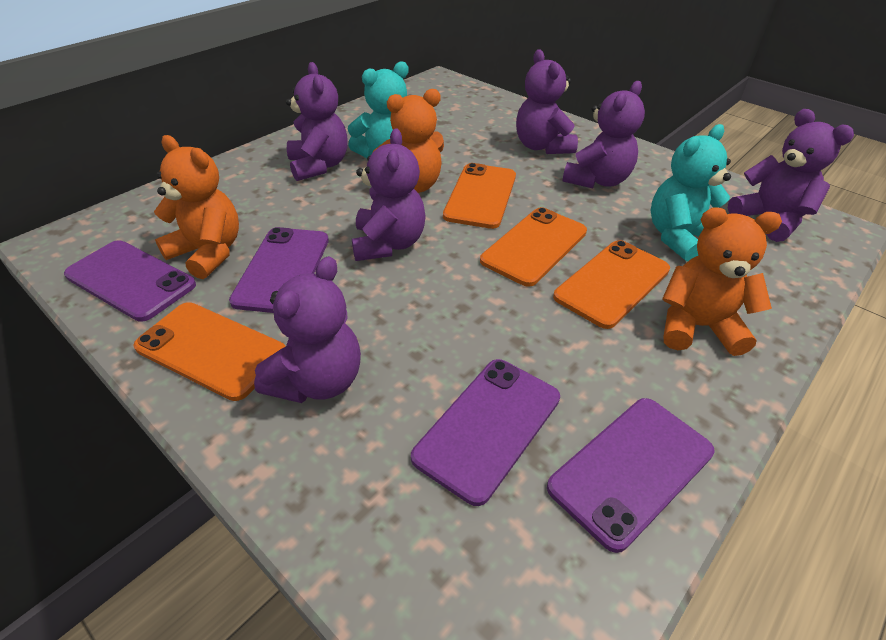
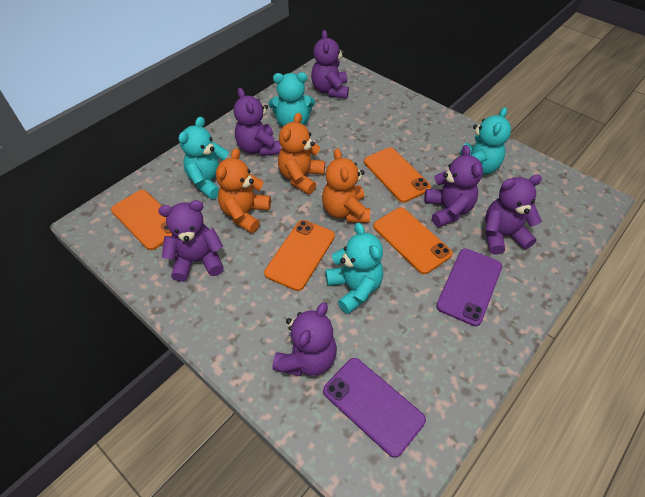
purple phone: [64,240,196,322] [229,227,329,313] [411,359,560,506] [547,398,715,553] = 4 -> [323,358,426,458] [436,248,502,326] = 2
turquoise teddy bear: [348,61,409,158] [651,124,731,262] = 2 -> [178,117,229,199] [268,72,315,127] [325,223,383,314] [460,107,511,175] = 4

